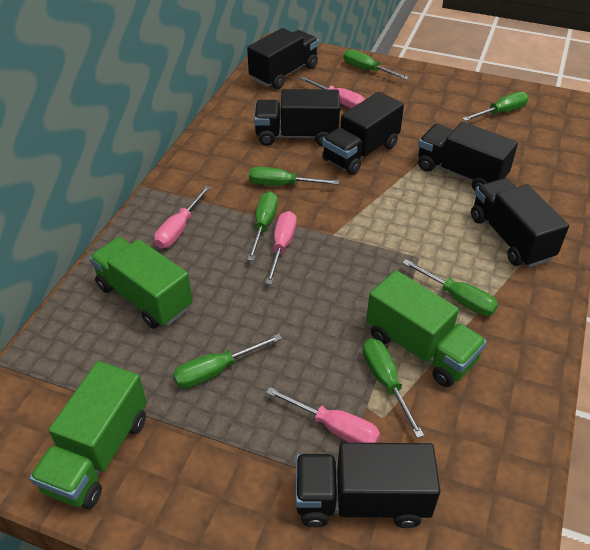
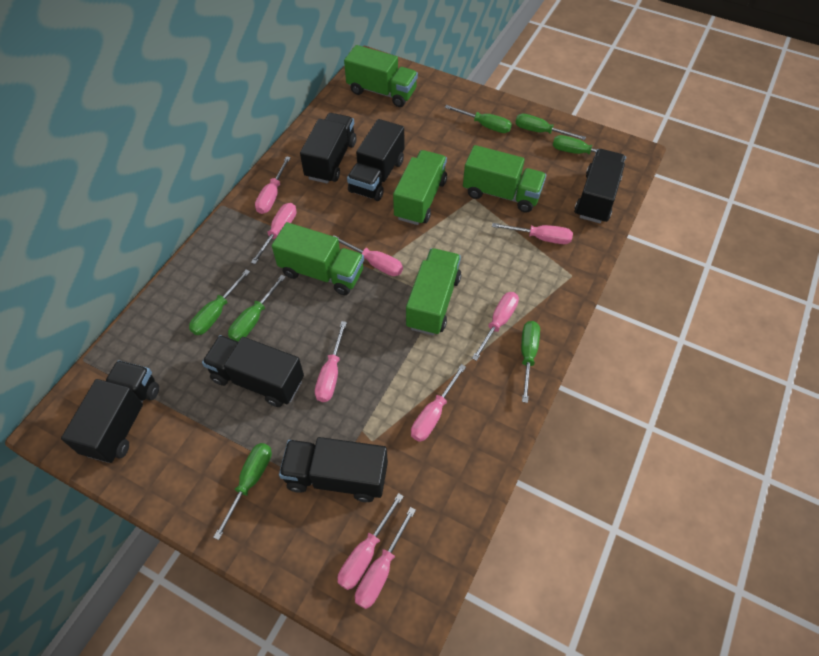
green truck: [30,361,147,509] [89,237,193,329] [366,270,487,387] = 3 -> [272,222,364,295] [344,45,418,107] [393,150,447,225] [406,248,461,335] [463,145,546,213] = 5
pink screwdriver: [154,186,211,249] [265,211,297,285] [266,387,380,443] [300,77,365,108] = 4 -> [251,203,297,264] [255,156,291,214] [315,321,347,402] [333,235,403,276] [338,493,404,590] [355,507,416,609] [411,364,466,442] [472,292,519,361] [492,223,573,244] = 9

